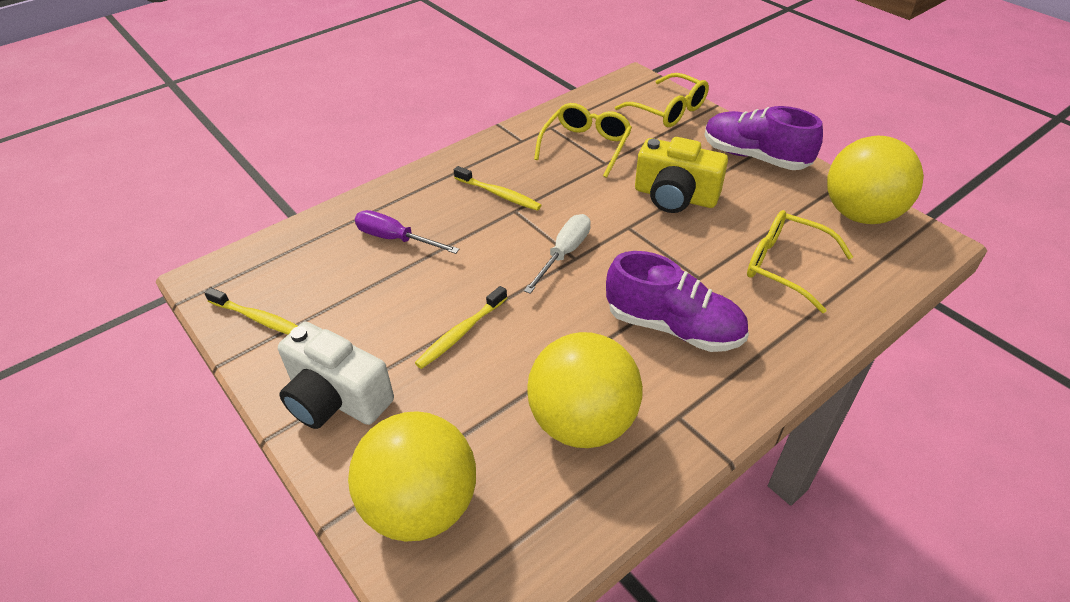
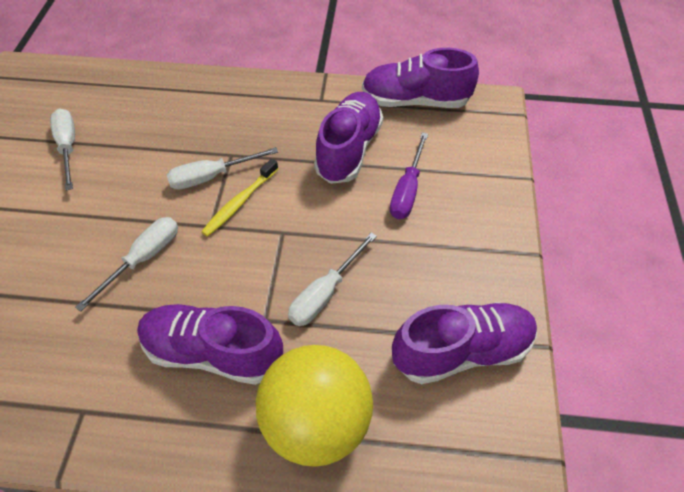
purple shoe: [606,251,749,352] [705,106,823,170] = 2 -> [137,304,283,385] [314,92,383,184] [362,48,479,108] [392,302,537,384] = 4
white camera: [278,322,394,429] = 1 -> none = 0
white screwdriver: [524,214,591,294] = 1 -> [50,109,75,190] [75,217,178,312] [167,147,278,190] [288,232,377,326] = 4
yellow ball: [348,411,476,542] [527,332,643,448] [827,136,924,224] = 3 -> [256,345,373,467] = 1
yellow camera: [635,137,728,213] = 1 -> none = 0
yellow glasses: [534,103,632,178] [615,73,709,127] [747,210,853,313] = 3 -> none = 0
yellow toothbrush: [204,288,298,335] [415,286,507,369] [454,166,541,211] = 3 -> [201,159,278,237] = 1

